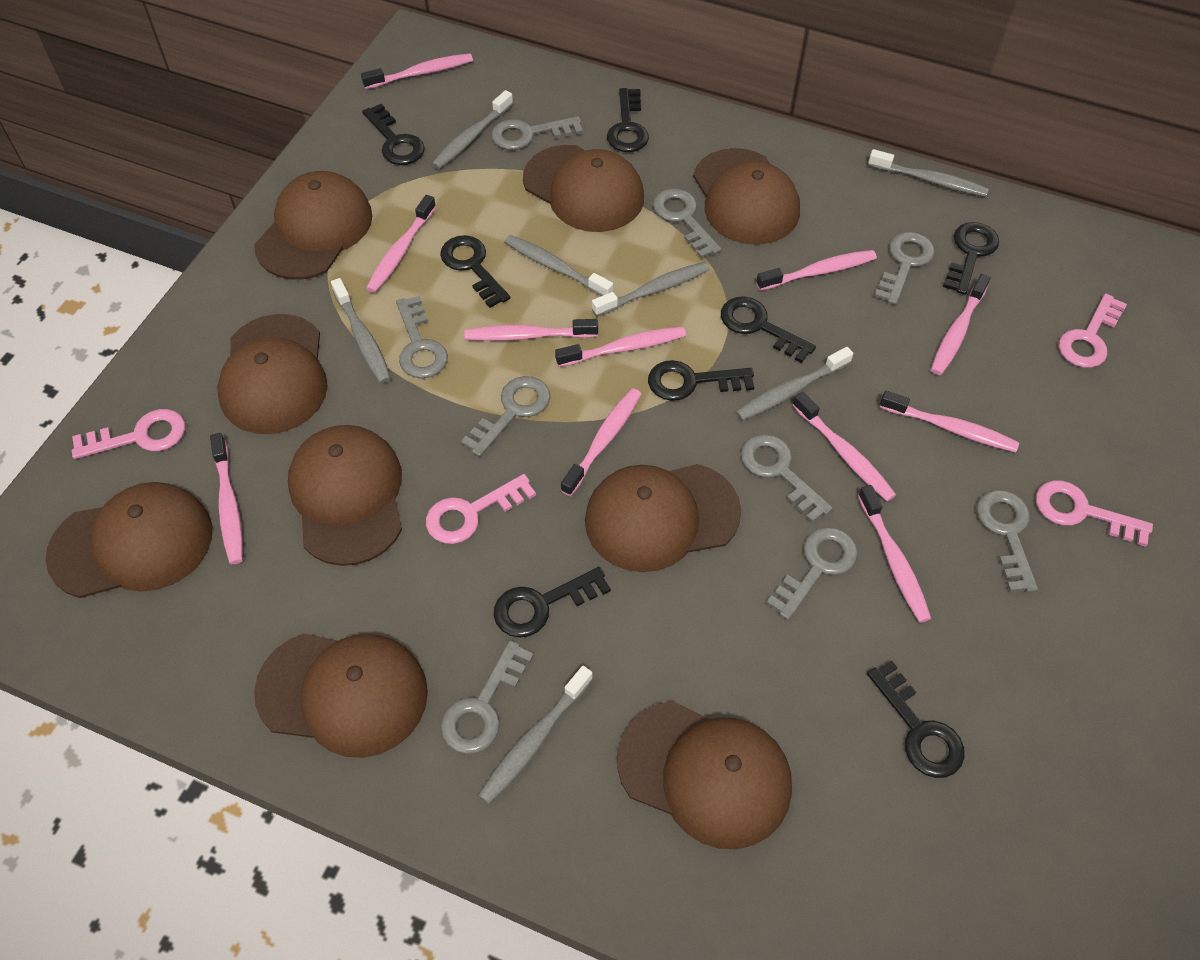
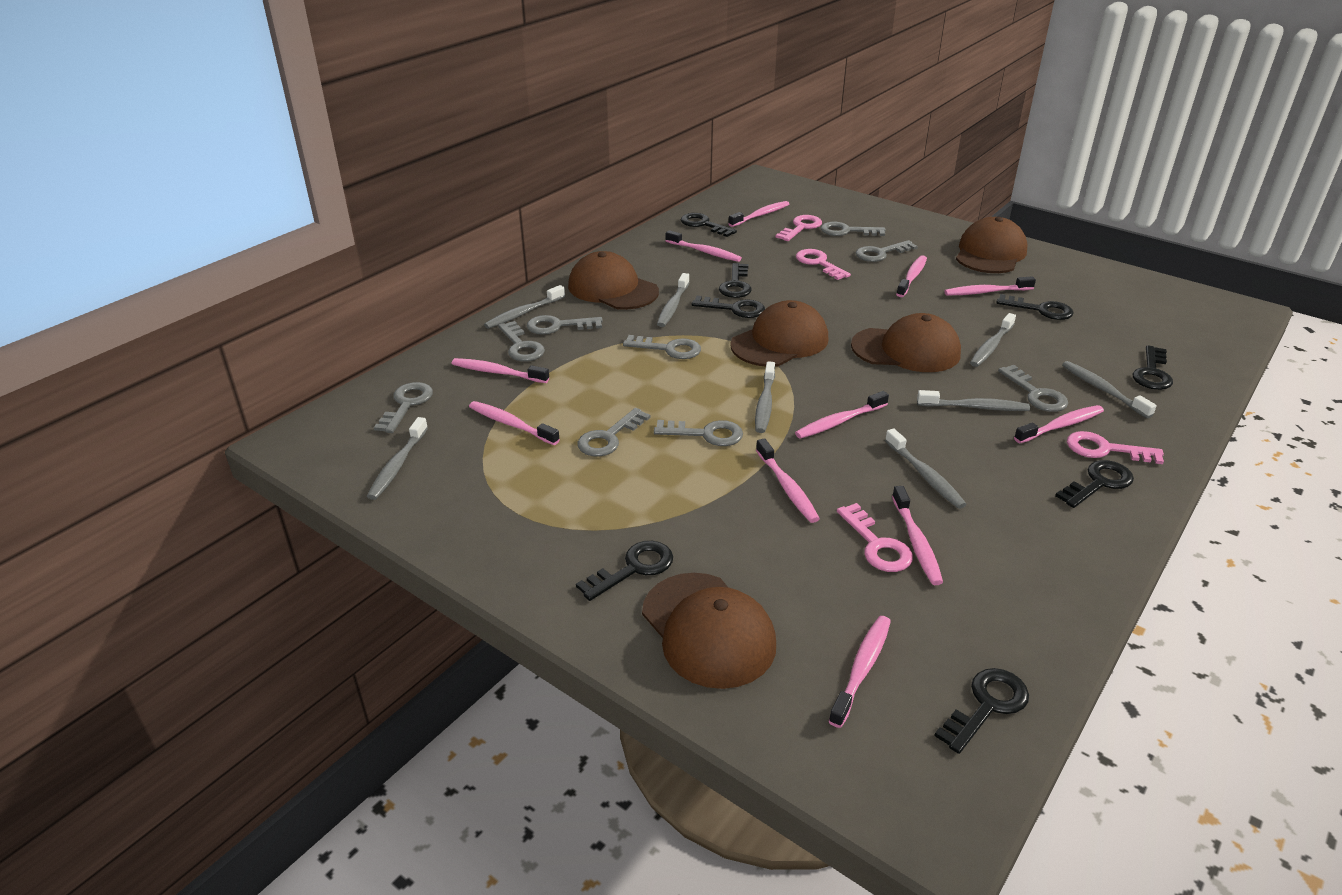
brown cap: [45,482,212,598] [217,314,328,434] [254,171,372,280] [254,633,428,758] [288,425,402,566] [523,145,644,232] [585,464,741,572] [617,701,792,849] [693,148,800,245] = 9 -> [568,251,659,310] [642,573,776,689] [730,300,829,367] [851,313,961,372] [956,217,1028,273] = 5
grey toothbrush: [331,278,391,384] [432,90,513,169] [478,666,593,804] [504,235,613,296] [592,262,709,317] [736,347,853,421] [868,149,989,197] = 7 -> [367,417,428,500] [484,285,565,329] [657,273,690,327] [755,361,775,433] [885,428,967,509] [917,390,1030,411] [970,313,1016,367] [1062,361,1157,418] = 8

